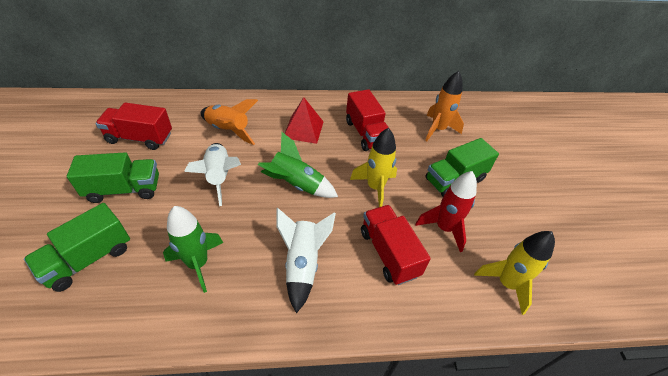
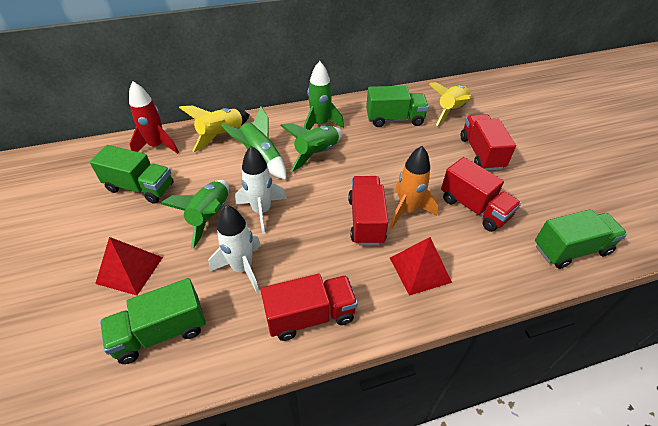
green rocket: [163,206,223,293] [258,132,338,198] = 2 -> [160,180,229,249] [221,107,286,180] [280,123,343,172] [304,61,344,130] = 4
green truck: [24,203,130,292] [67,152,159,203] [425,138,499,197] = 3 -> [90,145,174,204] [100,278,206,364] [366,86,429,127] [535,209,627,269] = 4
orange rocket: [201,99,258,145] [425,71,464,141] = 2 -> [390,146,438,228] = 1
red pyramid: [285,97,324,144] = 1 -> [95,237,163,296] [390,237,452,296] = 2
red truck: [95,102,172,150] [346,89,389,151] [361,205,431,285] = 3 -> [261,274,358,341] [348,176,388,246] [441,157,521,232] [461,114,516,171] = 4

